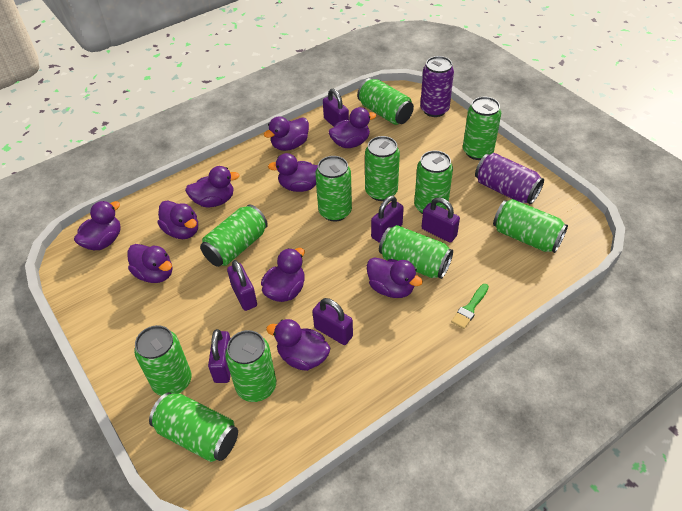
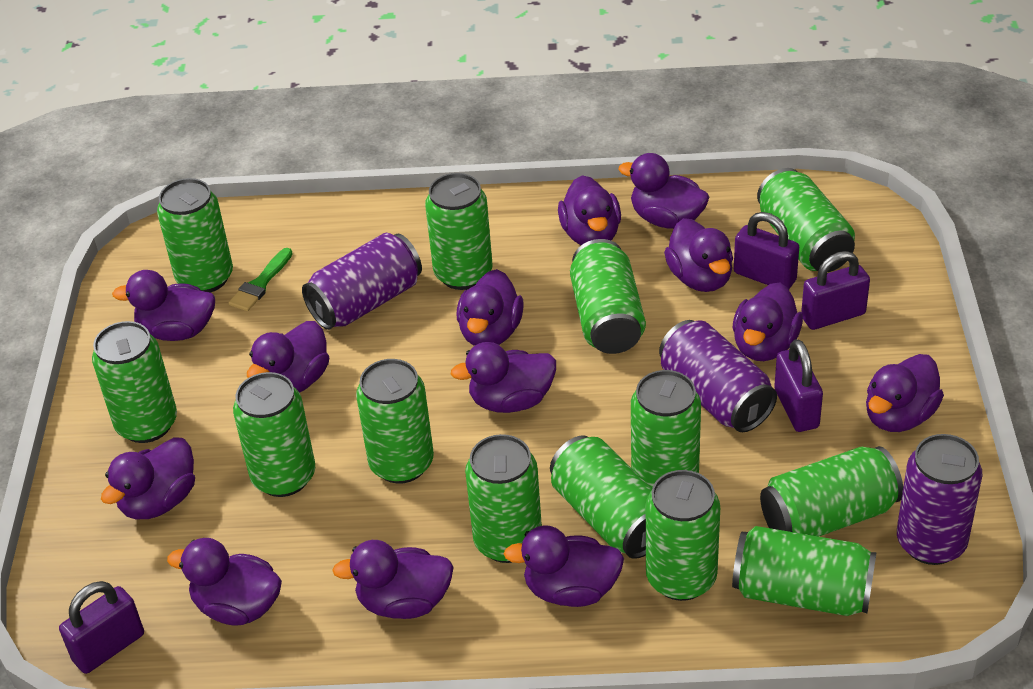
green can: [134,325,191,396] [149,392,238,462] [200,204,268,267] [225,330,276,402] [315,156,352,221] [357,78,414,125] [365,136,400,201] [379,225,453,279] [414,151,453,214] [463,97,501,160] [493,199,568,253] = 11 -> [92,321,177,443] [157,178,233,293] [233,372,315,497] [356,359,434,484] [425,173,492,290] [465,434,542,563] [550,435,652,559] [570,239,646,354] [631,370,701,488] [646,470,720,601] [732,526,877,616] [757,168,855,272] [760,446,903,537] = 13
purple can: [420,56,454,117] [475,153,544,204] = 2 -> [302,233,422,330] [659,320,777,432] [897,434,982,565] = 3
purple duck: [74,201,121,250] [128,244,172,283] [158,200,198,239] [185,166,240,208] [261,248,305,302] [264,116,309,151] [266,319,330,371] [268,153,318,192] [328,107,376,148] [367,257,423,298] = 10 -> [101,437,195,519] [112,270,215,341] [167,538,282,625] [247,321,329,393] [332,540,454,619] [451,342,556,413] [457,269,524,346] [503,525,624,607] [558,175,621,245] [618,153,709,229] [664,218,733,292] [733,282,803,361] [866,354,944,432] = 13
purple padlock: [208,329,231,383] [227,260,257,311] [312,298,353,345] [323,89,349,127] [371,196,404,243] [422,197,460,243] = 6 -> [59,581,144,674] [734,212,799,289] [774,339,823,432] [801,251,870,330] = 4

